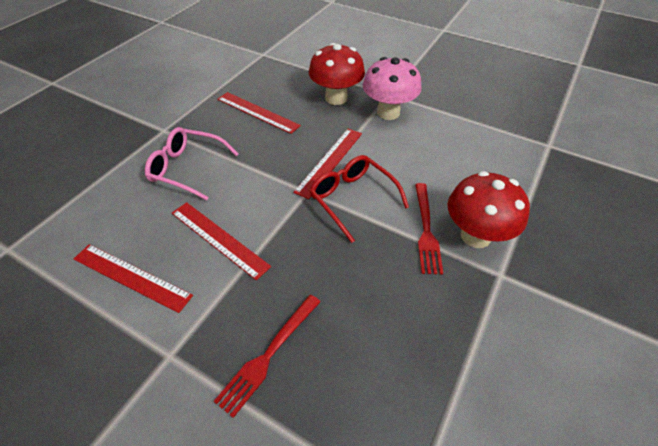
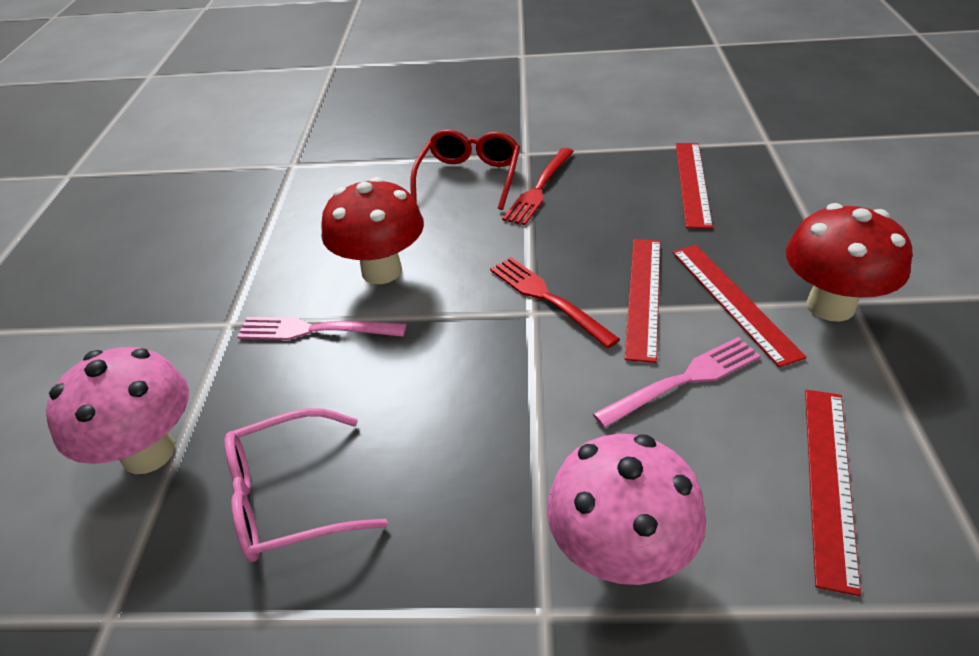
pink fork: none = 0 -> [237,317,406,340] [593,337,761,428] = 2
pink mushroom: [363,57,421,120] = 1 -> [46,347,189,474] [547,434,706,585] = 2

